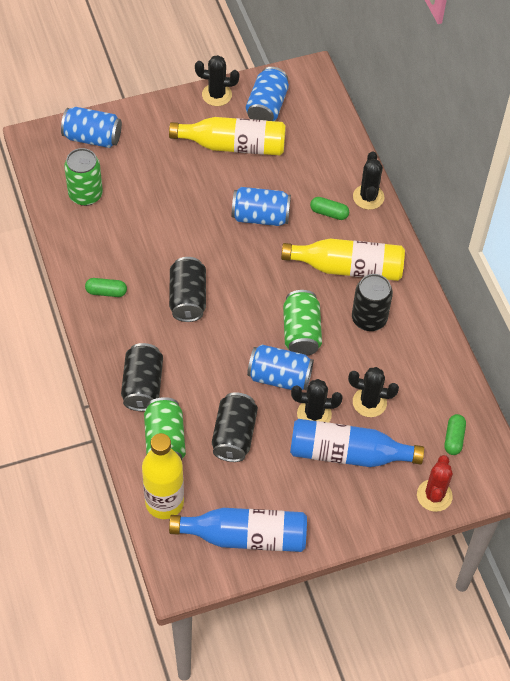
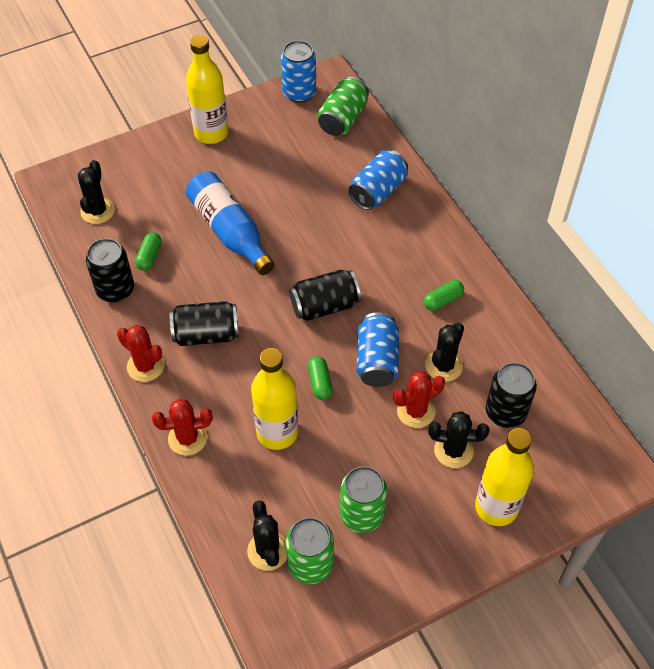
blue bottle: [169,508,307,552] [290,419,424,467] = 2 -> [186,171,275,275] = 1
blue can: [61,107,122,148] [232,187,291,226] [246,67,289,121] [247,344,314,390] = 4 -> [281,40,316,103] [348,150,408,210] [356,312,399,387] = 3
red cactus: [417,455,453,512] = 1 -> [117,325,164,382] [152,399,213,456] [393,371,445,428] = 3

